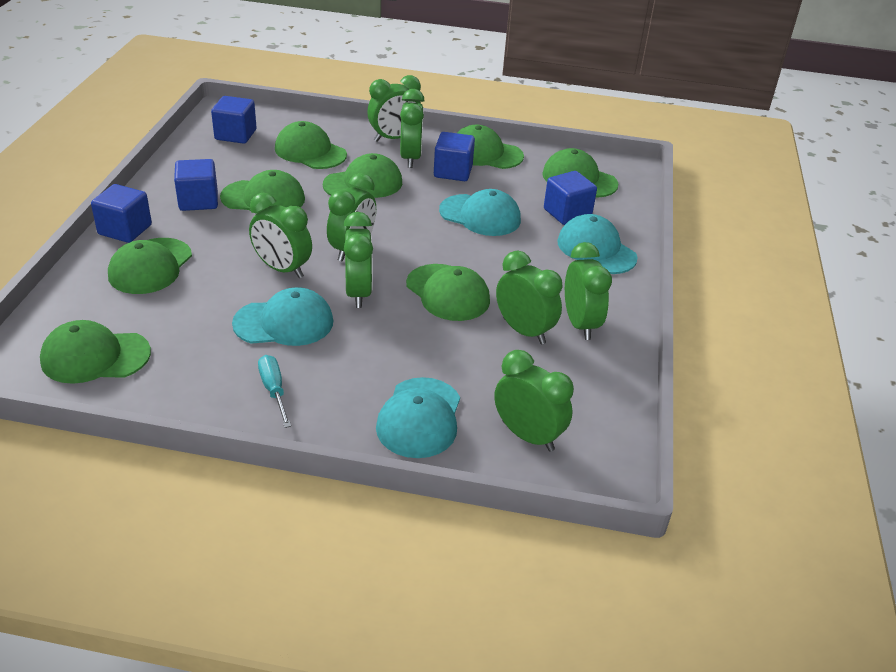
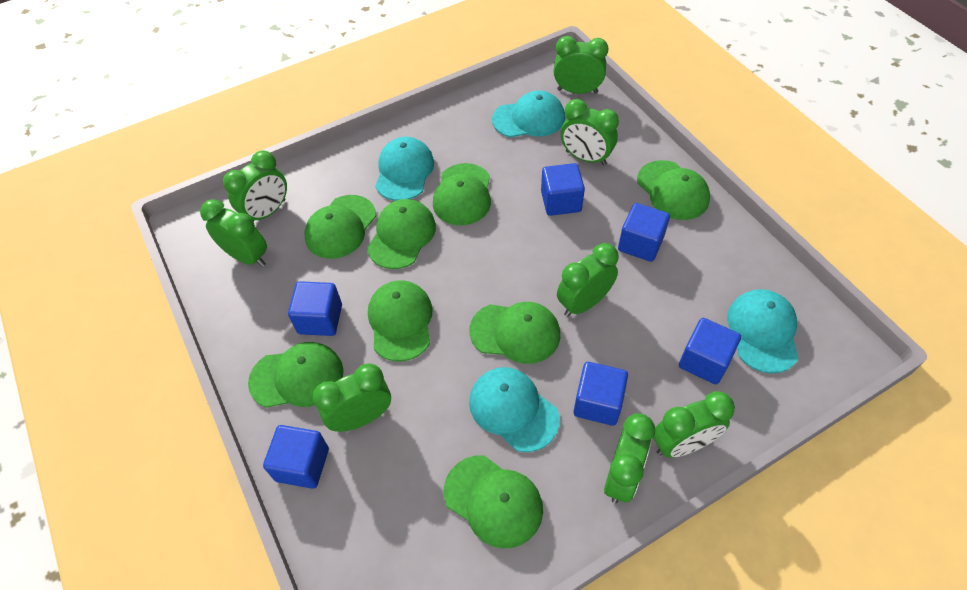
blue cube: [91,184,152,243] [174,159,218,211] [211,96,256,144] [434,132,475,181] [544,171,597,225] = 5 -> [263,425,329,489] [288,281,342,336] [541,163,585,216] [573,362,628,426] [618,203,670,262] [679,318,741,384] = 6
turquoise screwdriver: [258,355,291,428] = 1 -> none = 0

